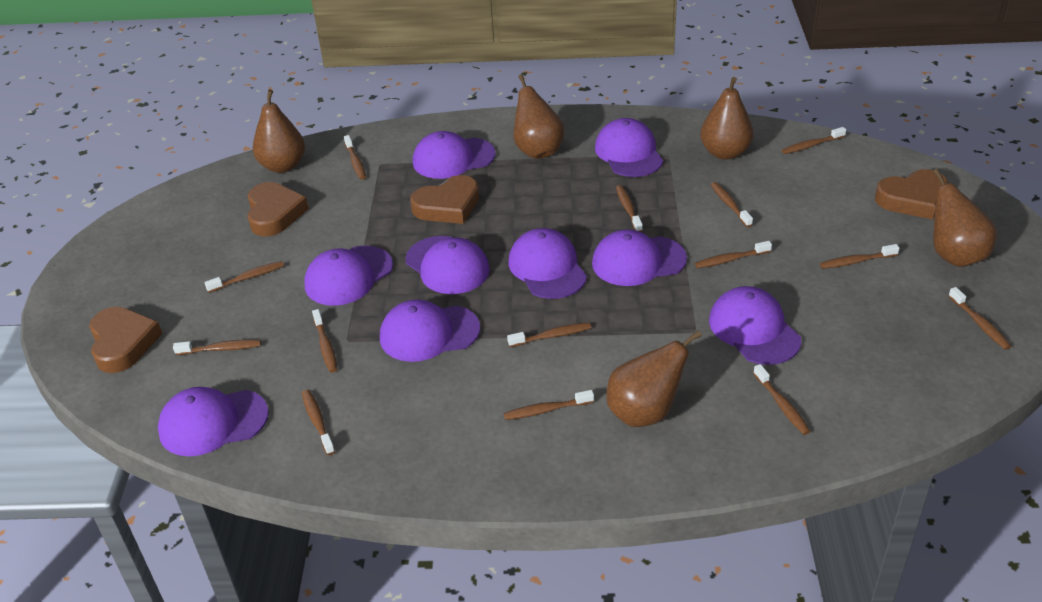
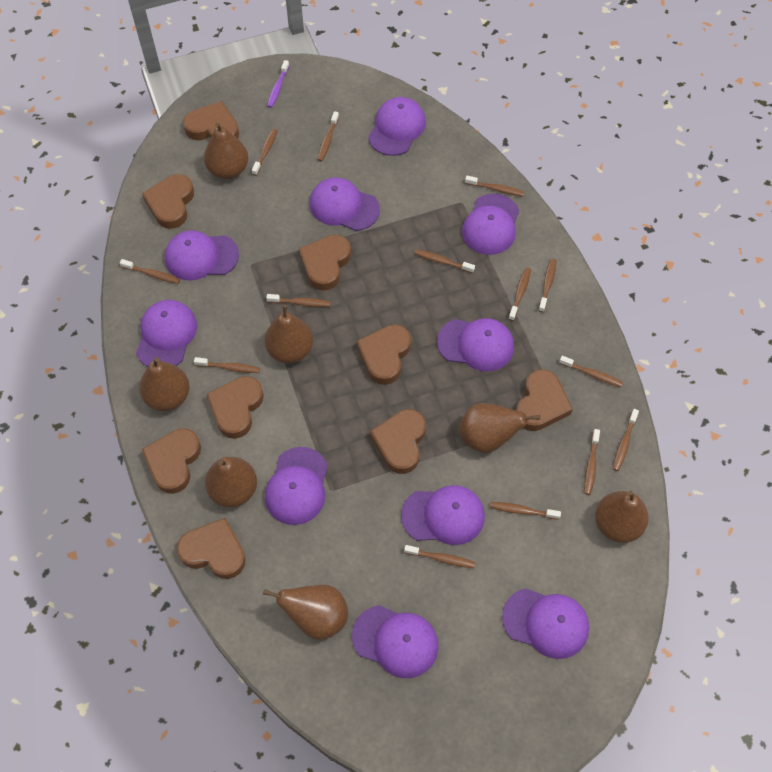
brown heart: [89,307,162,373] [247,182,309,236] [410,175,479,224] [875,169,948,220] = 4 -> [142,174,194,229] [142,428,201,494] [177,518,246,579] [183,101,239,140] [207,376,264,439] [299,235,351,291] [357,325,411,385] [370,409,426,474] [516,369,573,431] = 9
brown pear: [253,89,305,173] [514,74,565,159] [606,330,702,427] [700,77,754,160] [933,169,997,267] = 5 -> [139,357,189,411] [204,122,248,179] [205,457,257,507] [263,585,348,640] [265,305,313,363] [460,403,540,453] [595,490,649,543] = 7
purple cap: [158,387,269,456] [304,246,393,306] [380,300,480,362] [406,236,490,294] [413,131,496,179] [508,228,587,299] [592,230,687,286] [595,118,664,177] [709,286,801,365] = 9 -> [136,300,197,367] [165,230,239,281] [265,447,328,525] [309,178,380,231] [352,605,438,678] [368,97,426,156] [401,485,485,545] [437,318,514,371] [462,193,519,255] [502,588,589,659] = 10
purple toothbrush: none = 0 -> [267,60,289,108] = 1

